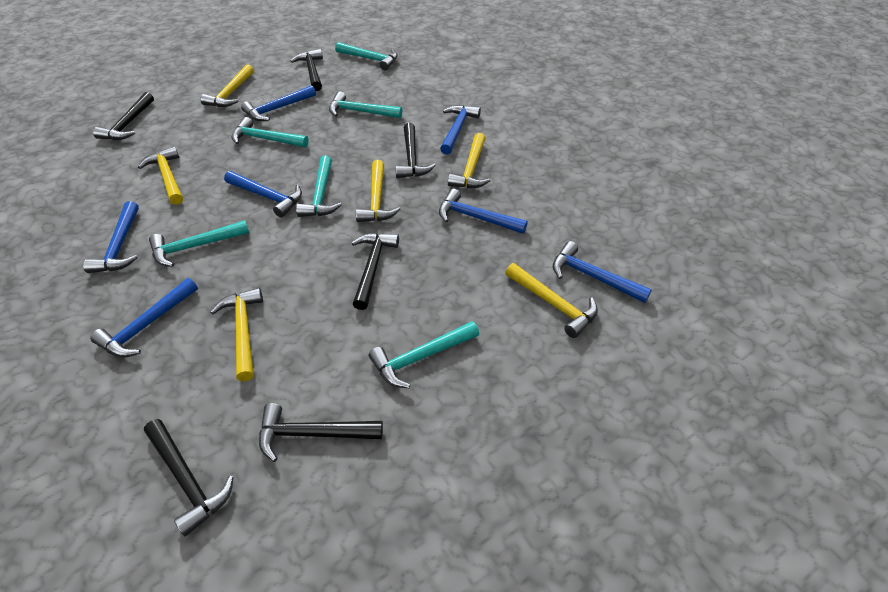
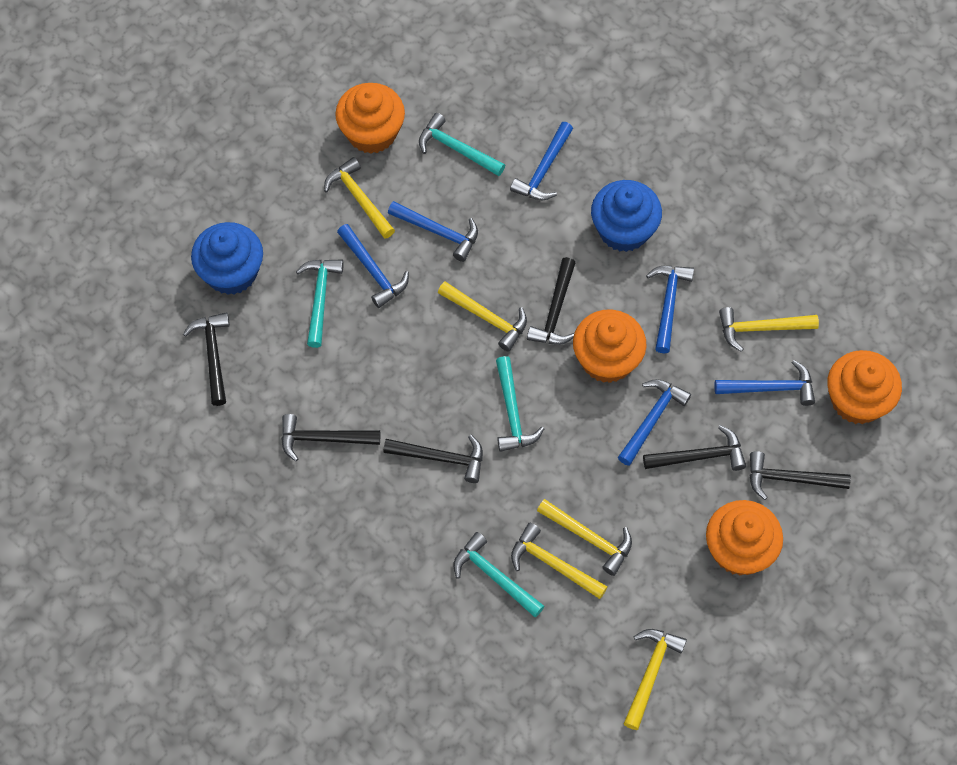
blue cupcake: none = 0 -> [191,222,263,295] [591,180,662,252] = 2
blue hammer: [83,201,139,273] [90,278,198,357] [224,171,302,217] [241,85,316,121] [439,189,528,234] [440,105,481,155] [553,241,652,303] = 7 -> [337,224,409,308] [388,201,478,262] [510,122,573,200] [618,379,691,466] [646,266,694,353] [715,360,815,406] = 6
orange cupcake: none = 0 -> [335,83,405,154] [573,310,647,383] [706,500,783,576] [827,350,902,424] = 4
turquoise hammer: [149,220,249,267] [231,117,309,147] [296,155,342,217] [329,91,402,118] [335,42,398,70] [369,321,479,388] = 6 -> [296,260,344,348] [419,113,505,176] [453,532,545,617] [496,356,544,452] = 4

